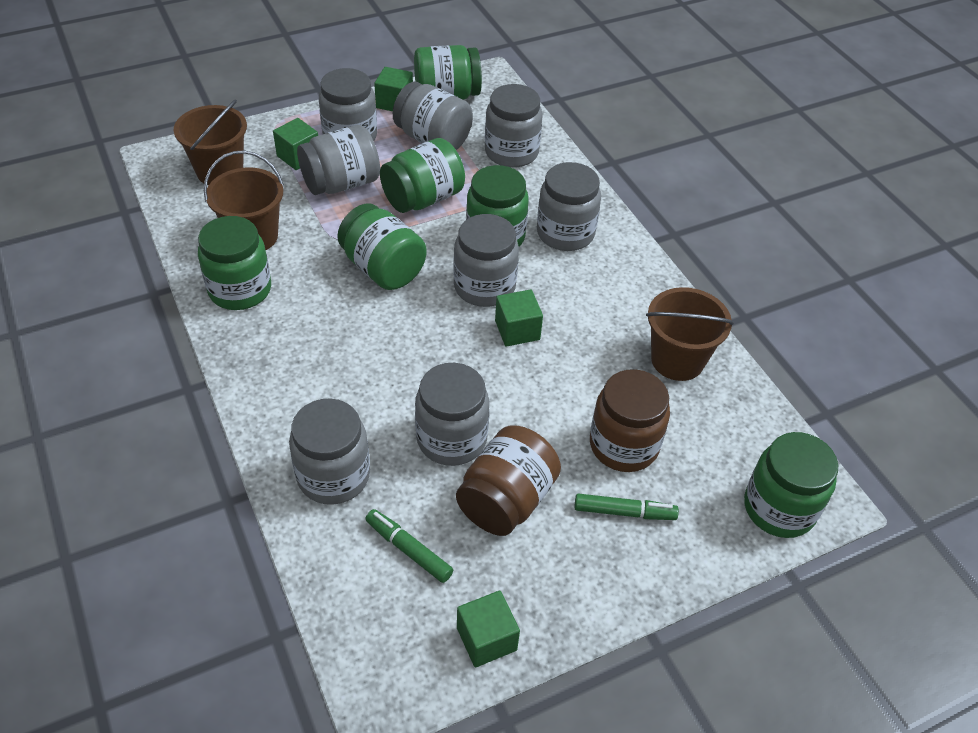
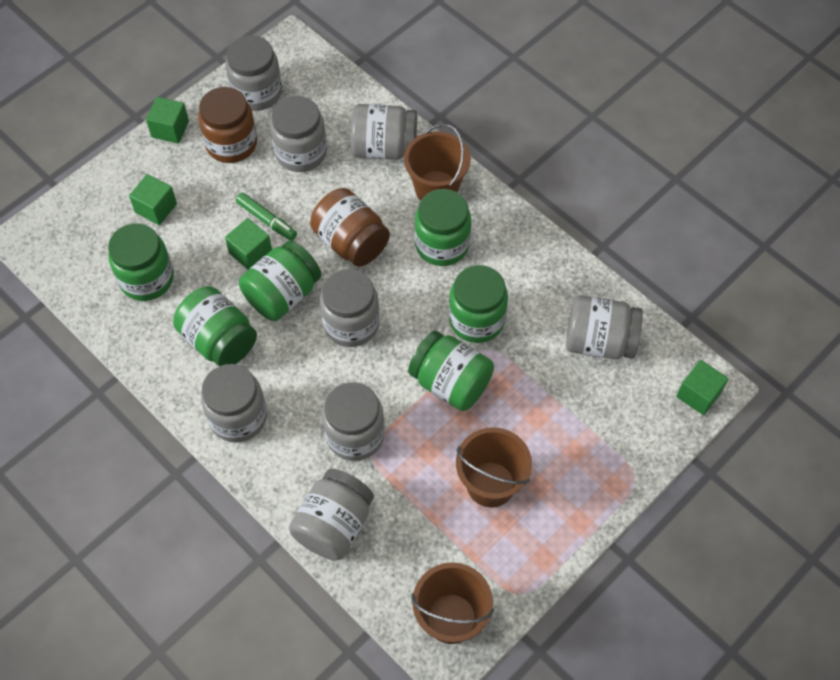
green marker: [365,509,453,583] [575,494,679,520] = 2 -> [236,193,297,240] = 1

